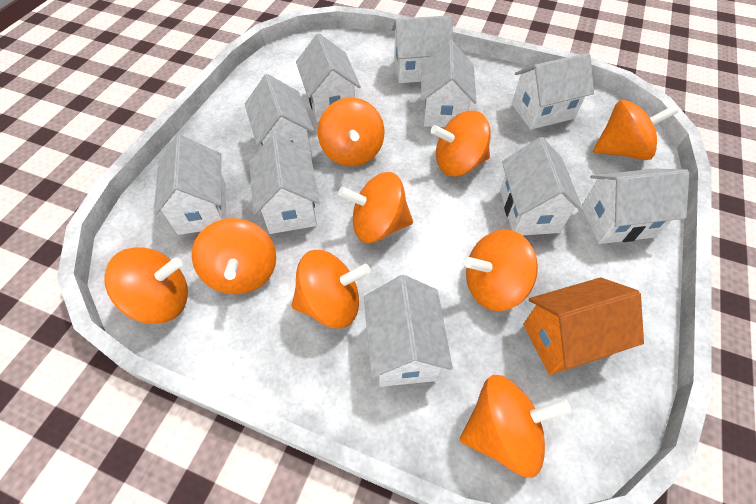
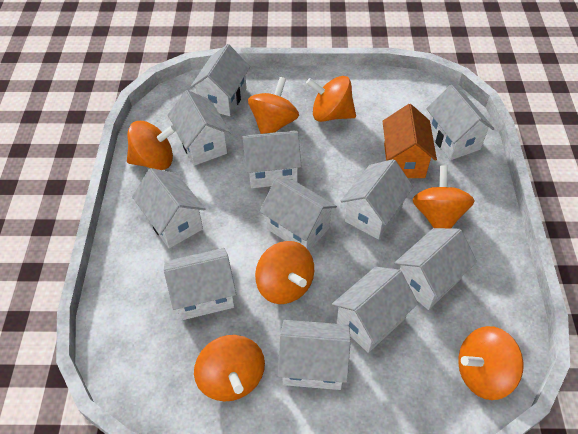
orange spinning top: [104,247,188,324] [192,218,276,294] [292,250,371,328] [318,98,384,166] [338,172,413,243] [431,111,491,177] [460,375,571,478] [464,229,538,311] [593,100,678,160] = 9 -> [127,121,176,170] [194,335,265,401] [248,77,299,134] [255,241,314,304] [306,76,356,122] [412,166,474,228] [458,326,524,400] = 7
white house: [153,135,226,235] [245,74,314,158] [249,134,320,234] [296,33,361,122] [364,275,453,387] [392,15,453,83] [421,40,476,127] [500,137,583,235] [512,53,594,130] [582,169,690,244] = 10 -> [132,168,205,248] [164,248,236,320] [168,90,230,166] [190,44,250,116] [242,131,301,188] [260,178,337,251] [278,320,351,390] [332,267,418,353] [341,159,413,239] [394,228,477,310] [426,85,494,160] = 11

